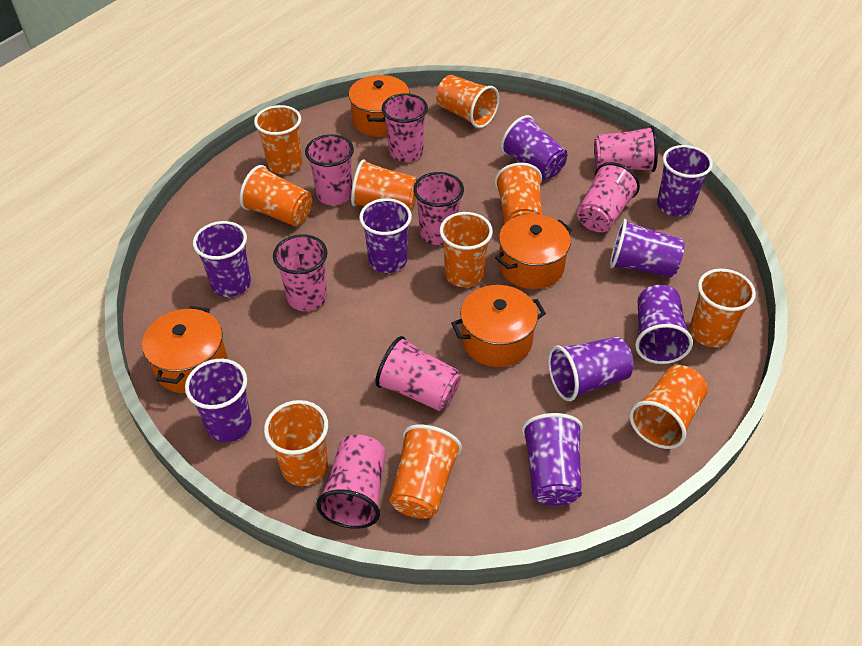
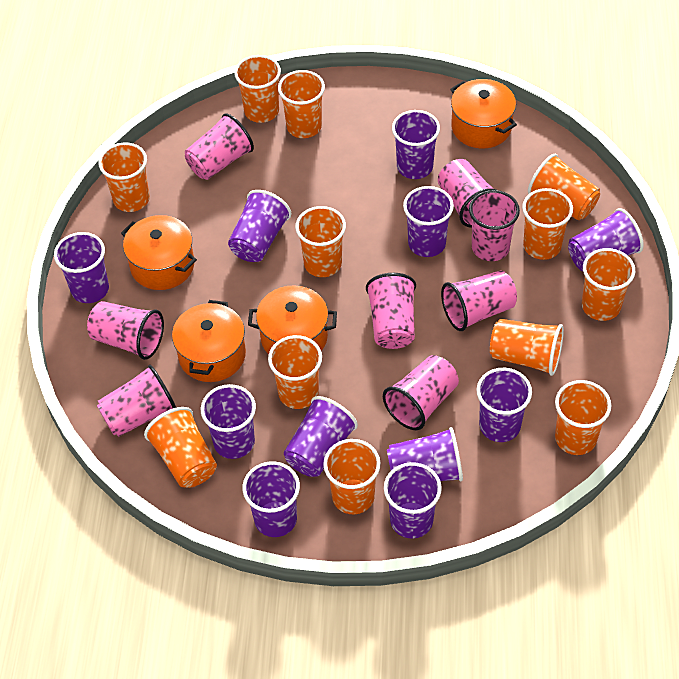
orange cup: [240,165,312,226] [254,105,302,174] [264,400,328,486] [351,160,417,211] [389,424,462,519] [436,75,499,128] [440,212,493,287] [495,163,542,224] [629,365,708,449] [690,268,756,348] = 10 -> [98,143,150,212] [144,407,217,488] [234,55,281,123] [268,335,322,409] [278,70,325,138] [295,206,346,277] [323,439,381,514] [490,319,564,376] [522,188,573,260] [528,154,600,220] [555,380,611,455] [582,248,635,321] = 12
purple cup: [185,359,252,442] [193,221,251,297] [359,198,412,273] [501,115,567,180] [522,413,583,506] [548,337,634,401] [610,219,685,277] [635,285,693,364] [657,145,713,217] = 9 -> [54,232,109,303] [201,384,256,459] [228,190,291,262] [242,461,300,537] [284,396,358,477] [384,462,442,539] [387,427,463,481] [392,110,440,179] [403,186,454,257] [476,368,532,442] [568,208,644,271] = 11

